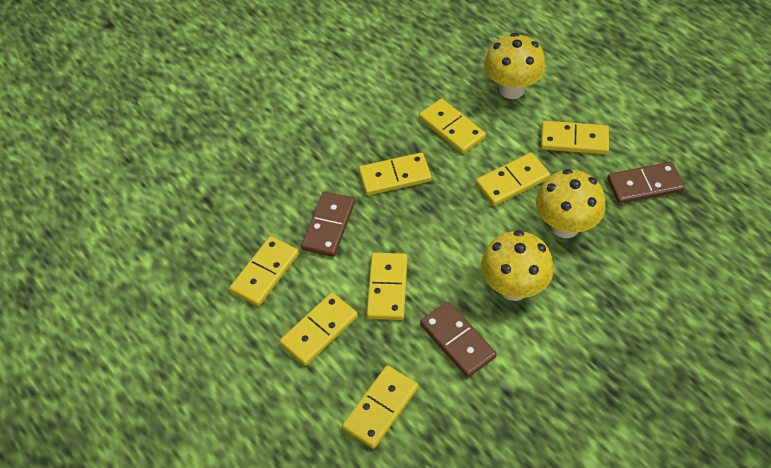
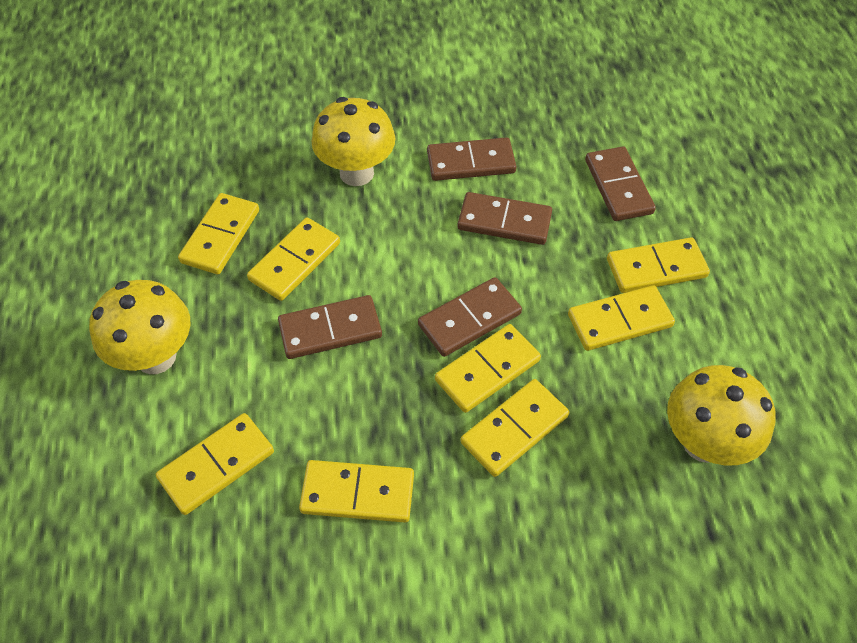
brown domino: [301,192,355,257] [420,302,497,377] [607,162,685,204] = 3 -> [278,295,382,359] [418,277,522,357] [427,137,516,181] [458,192,552,245] [585,146,656,221] = 5

